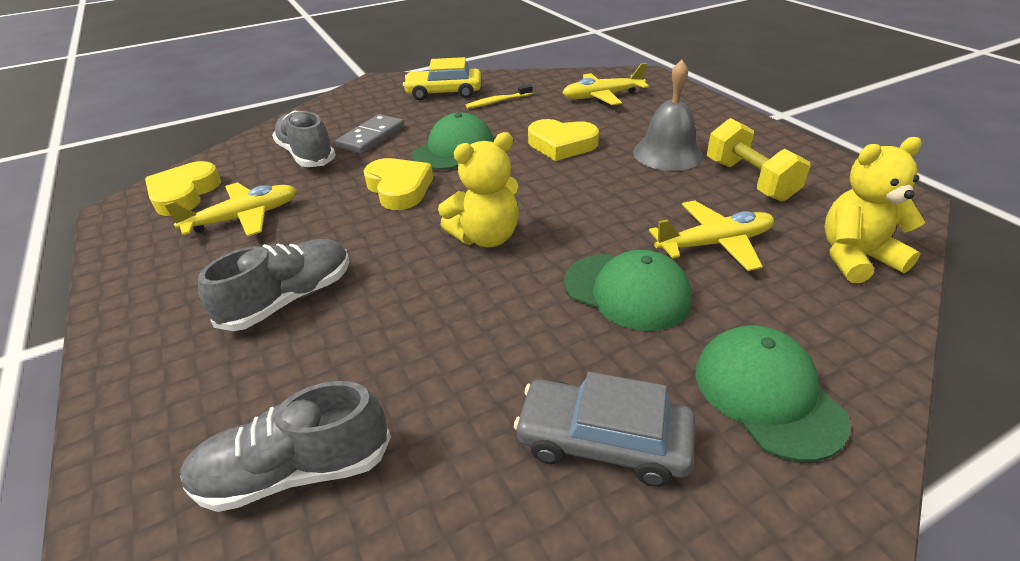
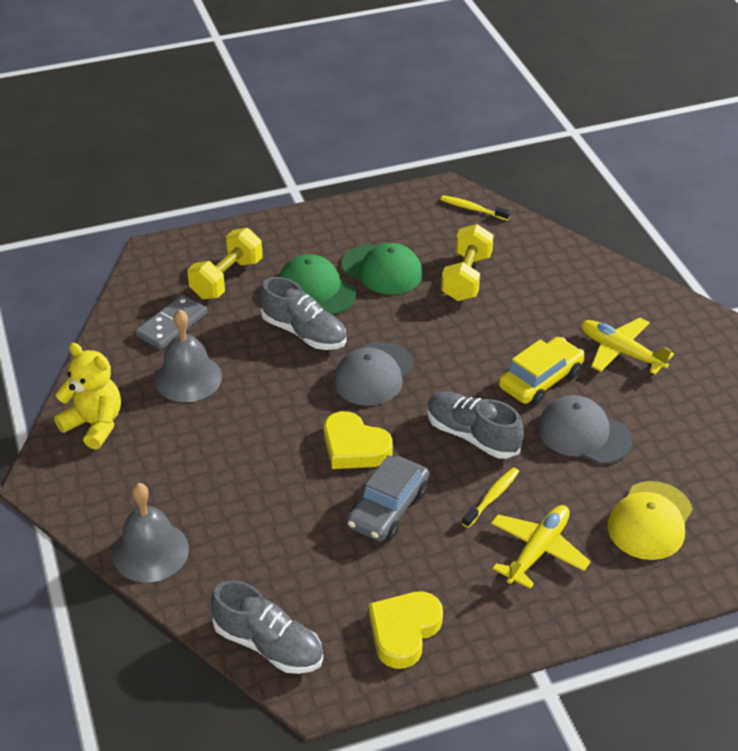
green cap: [411,113,494,170] [564,250,692,331] [695,325,851,462] = 3 -> [279,254,356,315] [342,243,423,294] = 2
grey bell: [633,60,704,171] = 1 -> [112,483,189,583] [154,309,222,402] = 2
grey cap: none = 0 -> [334,342,414,406] [538,395,633,464] = 2
yellow cap: none = 0 -> [608,481,693,560] = 1
yellow dumbbell: [707,118,810,202] = 1 -> [187,228,263,299] [441,224,494,301] = 2
yellow heart: [145,161,221,216] [364,158,433,210] [528,119,599,161] = 3 -> [324,411,393,469] [369,591,443,669] = 2
yellow plane: [164,182,297,237] [562,63,649,105] [649,200,774,271] = 3 -> [491,505,591,589] [581,318,674,375] = 2
yellow teddy bear: [438,132,518,247] [824,137,925,283] = 2 -> [54,343,121,450] = 1
yellow toothbrush: [466,84,533,109] = 1 -> [441,195,510,221] [462,467,519,528] = 2

